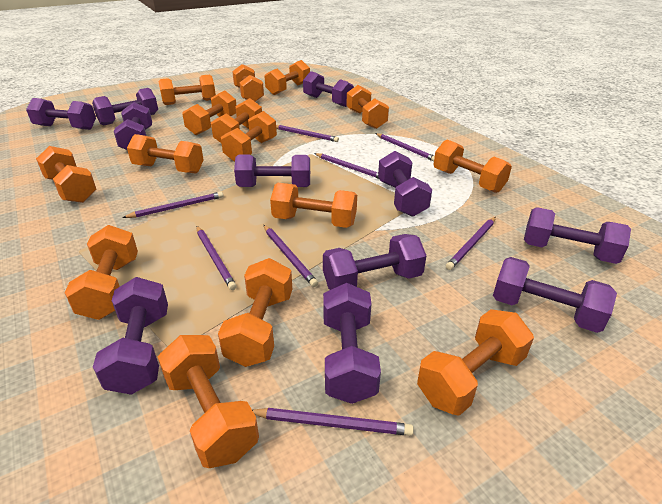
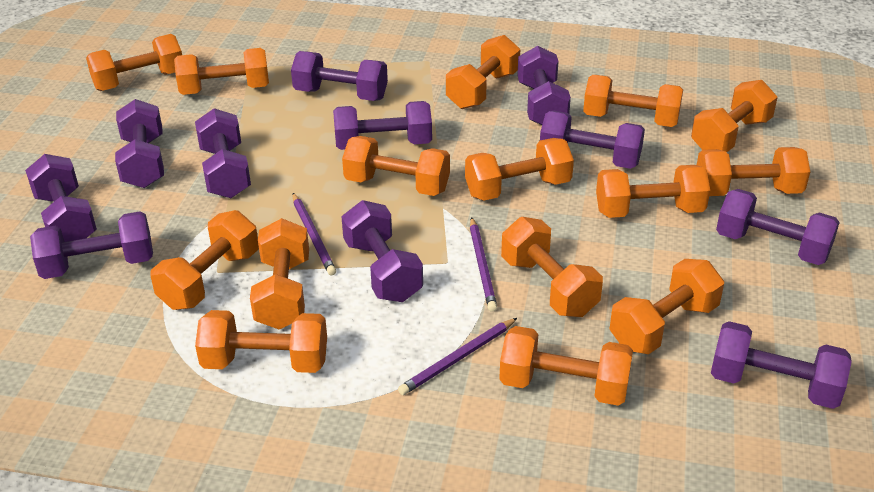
purple pencil: [122,192,223,218] [197,226,237,290] [252,408,414,436] [264,225,318,287] [276,125,339,142] [314,153,379,179] [375,133,435,161] [446,217,496,270] = 8 -> [293,193,336,275] [398,318,517,395] [470,217,497,312] = 3

